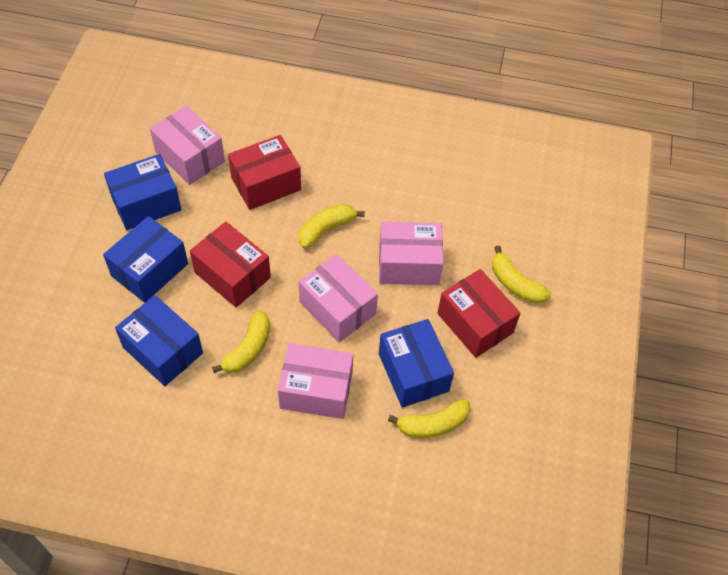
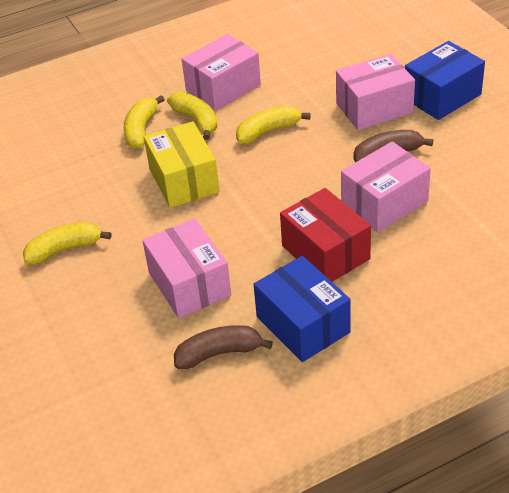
blue box: [103,216,188,303] [104,154,182,230] [115,295,203,386] [379,319,454,408] = 4 -> [254,256,351,362] [405,41,485,120] = 2
brown banana: none = 0 -> [174,325,273,369] [354,130,433,162] = 2
red box: [190,222,271,307] [228,135,301,210] [437,269,521,358] = 3 -> [280,188,371,282] = 1
yellow box: none = 0 -> [144,122,220,208] = 1

